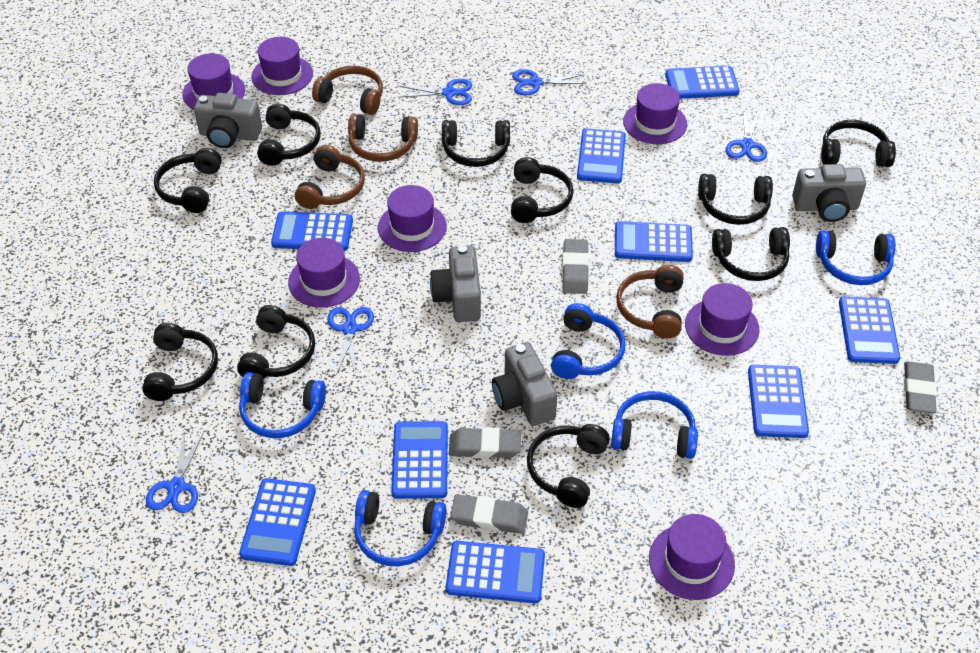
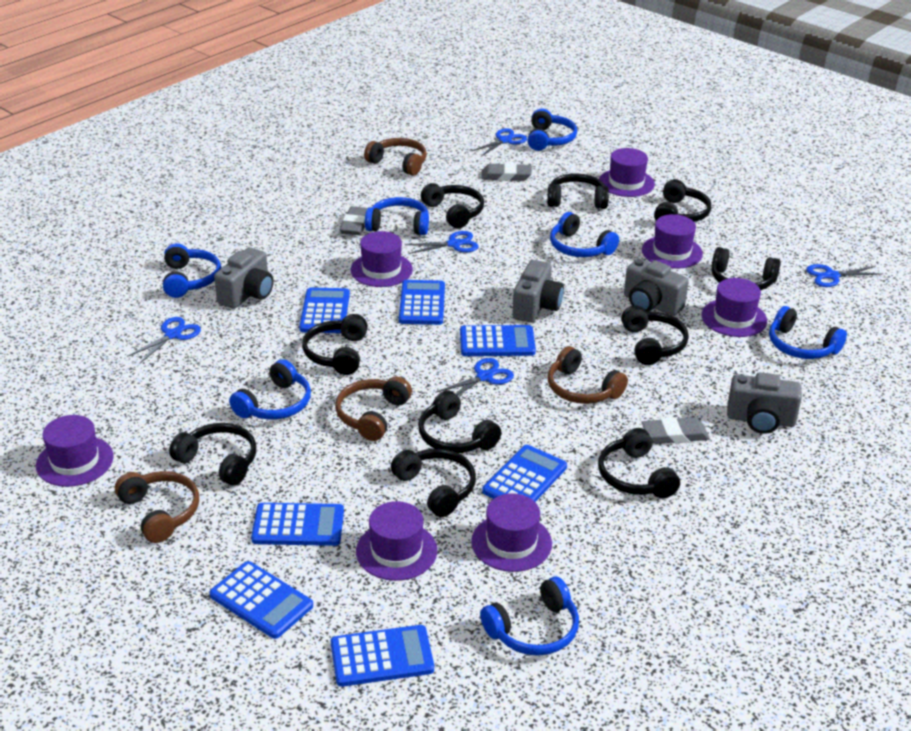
blue calculator: [239,478,316,566] [271,211,353,251] [391,421,448,499] [446,541,545,603] [577,129,626,184] [615,221,693,262] [665,66,740,99] [748,365,809,438] [839,296,900,364] = 9 -> [209,561,313,639] [251,503,344,546] [299,287,350,333] [331,625,434,687] [399,280,445,325] [460,325,536,356] [482,445,567,502] = 7
blue headphones: [239,372,326,438] [354,490,446,566] [551,303,625,379] [611,391,698,459] [816,230,896,285] = 5 -> [163,243,221,298] [229,359,311,420] [365,197,429,235] [480,577,579,656] [527,108,577,151] [550,212,619,257] [769,306,847,359] = 7
grey eraser: [449,427,521,458] [450,494,528,534] [562,239,589,294] [904,361,937,413] = 4 -> [340,206,367,235] [481,163,532,181] [642,417,710,444] = 3

